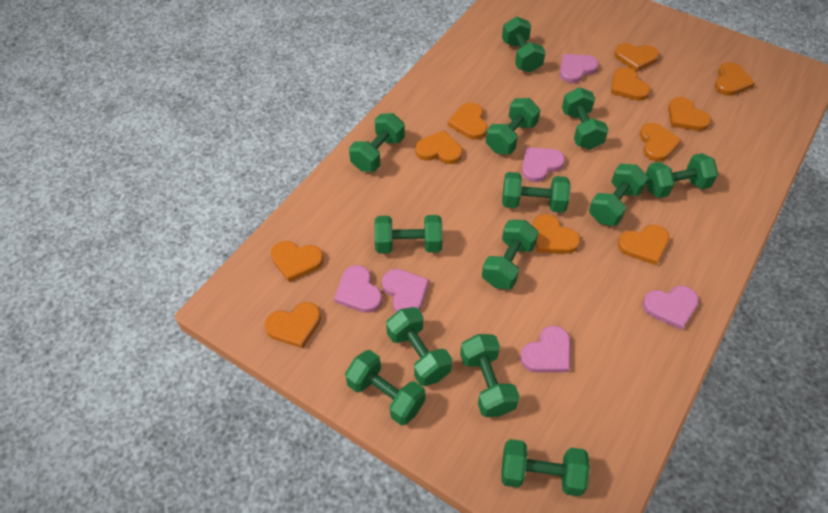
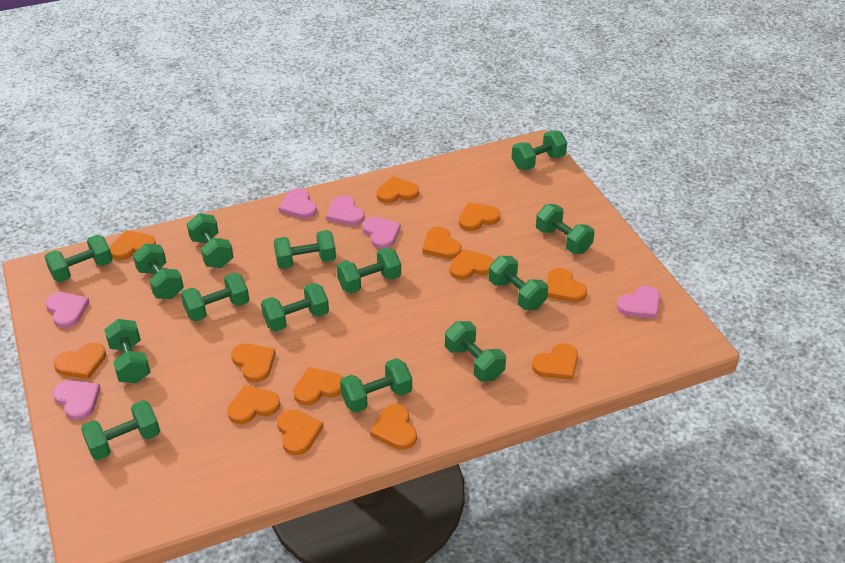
green dumbbell: [345,350,426,425] [349,113,405,172] [374,215,443,253] [386,307,452,386] [460,334,520,417] [482,220,539,289] [486,98,540,154] [501,439,590,496] [502,17,545,72] [502,172,571,213] [562,87,608,150] [589,164,648,226] [646,153,718,198] = 13 -> [45,235,113,282] [81,400,160,460] [104,319,151,383] [133,244,184,299] [181,273,249,322] [187,213,233,268] [261,283,329,332] [274,230,336,269] [336,247,401,293] [340,358,412,413] [445,321,506,382] [489,256,548,310] [512,131,567,170] [536,204,595,254] = 14
orange heart: [265,302,321,348] [271,241,324,282] [415,130,462,164] [448,102,487,140] [532,214,580,254] [611,67,651,101] [614,43,659,72] [618,225,670,265] [640,123,682,162] [668,97,711,131] [715,62,755,96] = 11 -> [54,342,106,379] [110,230,156,260] [227,385,280,424] [231,344,276,382] [277,409,324,455] [293,367,343,405] [370,404,417,450] [377,176,419,203] [422,227,462,259] [449,249,494,280] [459,202,500,231] [532,343,578,380] [547,268,587,302] = 13

